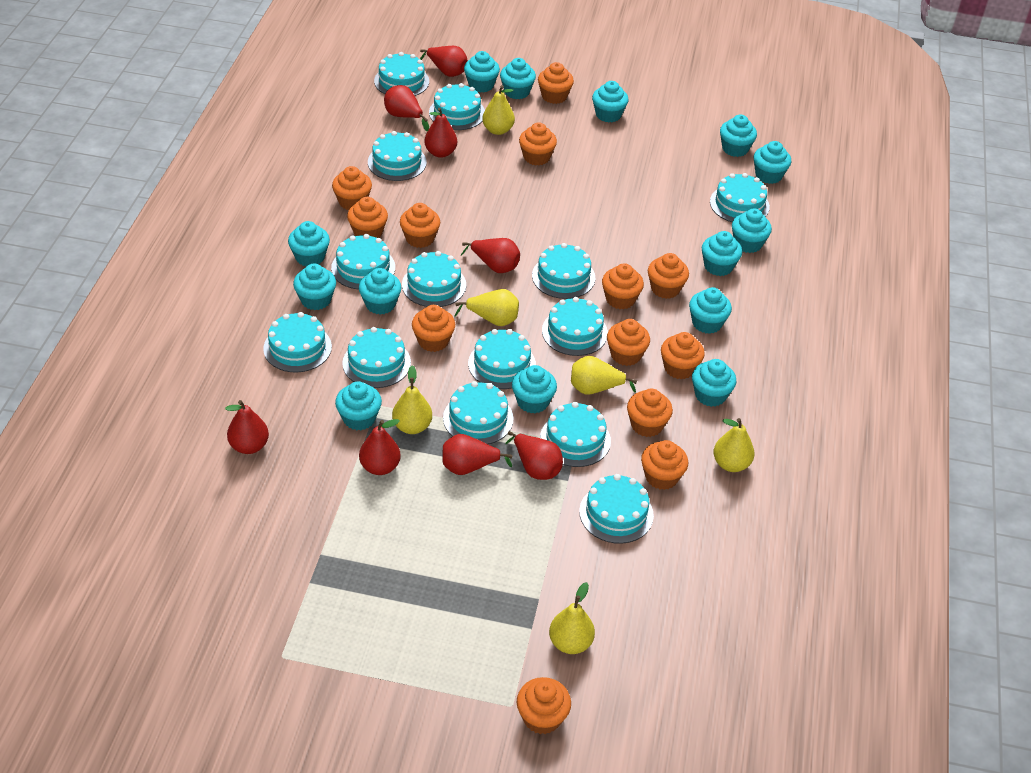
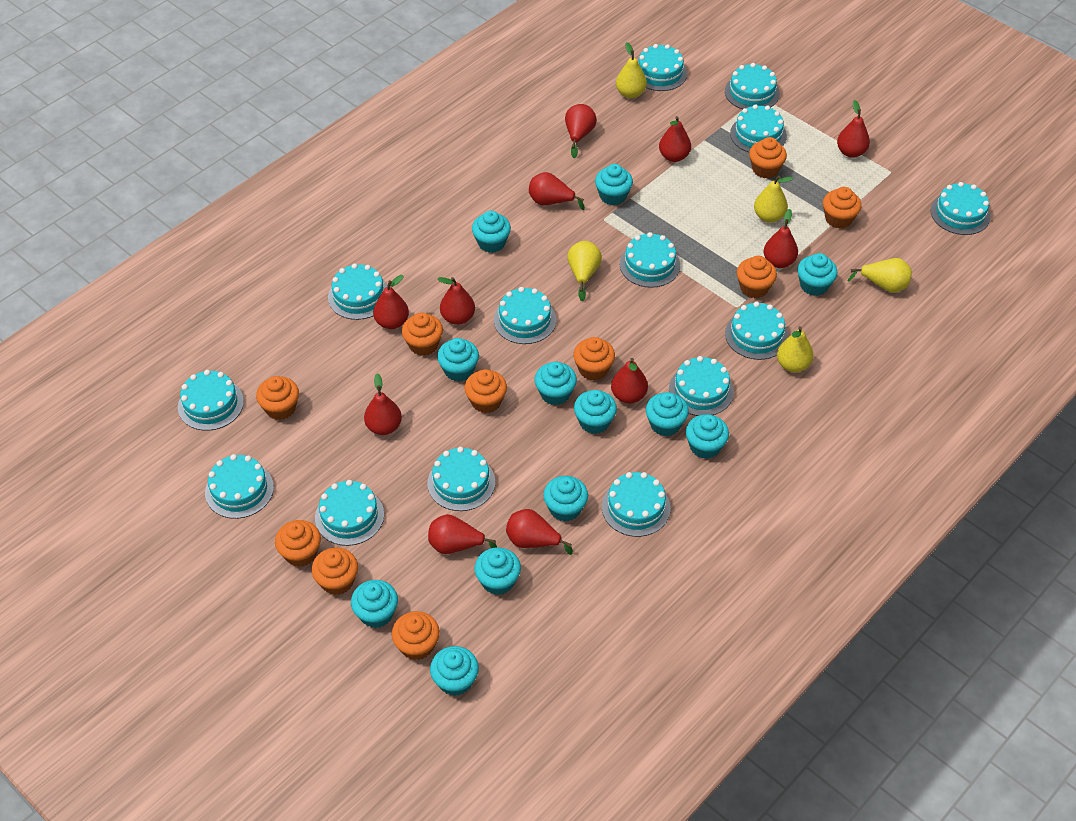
orange cupcake: [332,166,372,210] [347,197,388,238] [400,203,440,248] [412,305,455,352] [517,677,571,734] [519,122,557,165] [538,62,574,104] [602,263,644,309] [607,319,650,366] [627,388,673,437] [641,440,688,490] [648,253,689,299] [661,332,705,379] = 13 -> [256,376,299,420] [275,520,321,567] [312,547,358,595] [392,611,440,660] [402,312,443,356] [464,369,507,413] [573,337,615,381] [737,256,777,298] [749,137,787,179] [823,187,861,229] = 10
red pear: [225,400,269,454] [359,419,401,475] [384,85,429,131] [420,46,468,77] [424,108,457,158] [443,434,512,475] [461,238,520,273] [505,431,563,480] = 8 -> [364,373,402,435] [373,275,409,329] [428,514,497,554] [438,277,475,325] [506,509,573,555] [529,172,585,210] [565,104,597,158] [611,358,648,403] [659,116,691,162] [764,209,798,268] [837,100,870,158] = 11
turquoise cupcake: [288,221,330,267] [293,263,336,310] [335,381,382,430] [359,268,402,315] [464,51,500,93] [500,58,536,99] [512,365,557,414] [592,81,629,122] [689,287,732,334] [692,359,737,407] [702,231,742,276] [720,114,757,157] [732,208,772,253] [753,141,791,184] = 14 -> [351,580,398,628] [430,646,479,696] [437,338,479,382] [472,211,511,253] [474,547,521,595] [534,361,577,405] [543,476,588,522] [574,390,617,434] [595,164,633,206] [646,392,689,436] [686,414,729,459] [797,253,838,296] = 12
yellow pear: [392,365,432,434] [455,289,519,326] [482,85,515,135] [549,582,595,654] [571,356,637,395] [713,418,754,472] = 6 -> [567,241,602,301] [616,42,647,98] [754,175,793,223] [777,326,814,372] [848,258,912,293] = 5

